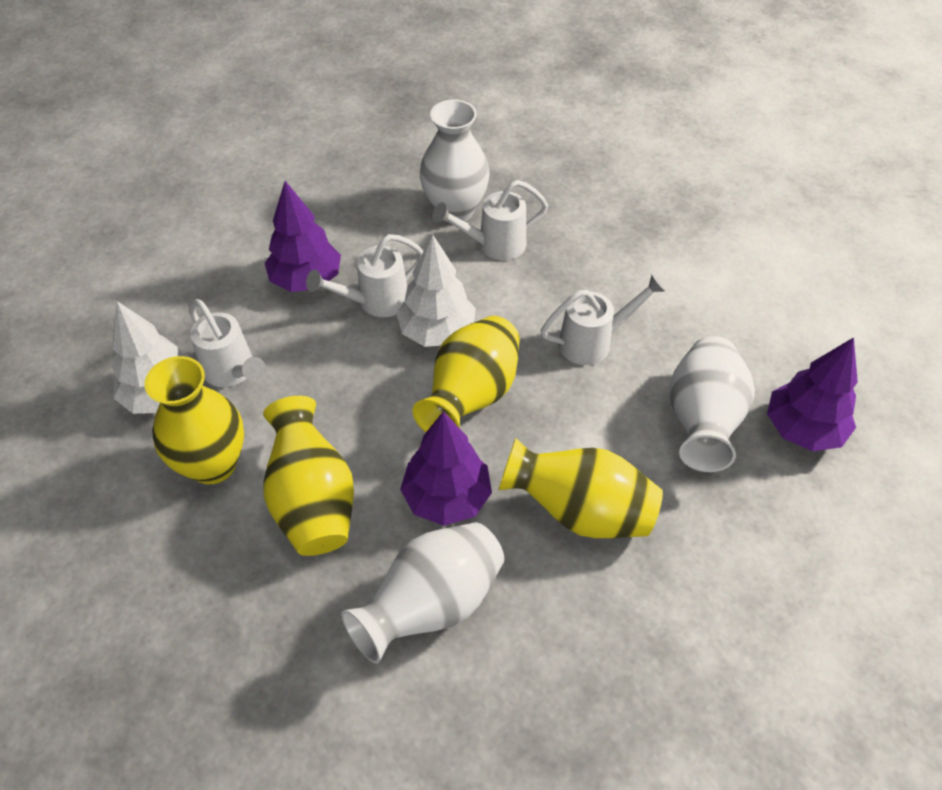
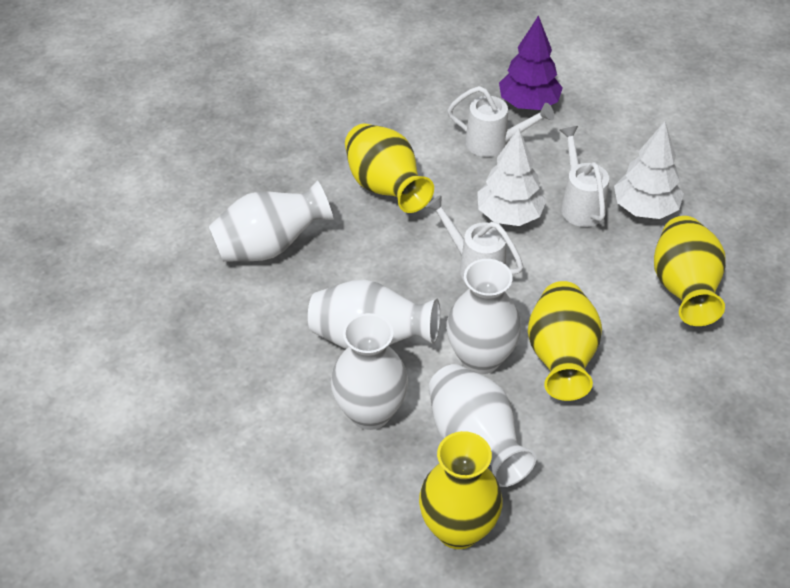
purple tree: [265,181,341,292] [400,411,492,526] [767,337,858,451] = 3 -> [499,15,563,110] = 1
white vase: [341,522,504,664] [420,99,490,222] [669,336,755,472] = 3 -> [208,180,333,262] [308,279,440,349] [331,313,408,430] [429,364,536,487] [446,259,521,374] = 5
white watering can: [189,299,266,387] [306,234,424,317] [433,180,548,260] [541,274,666,365] = 4 -> [426,195,523,281] [447,86,554,157] [560,126,609,227] = 3

